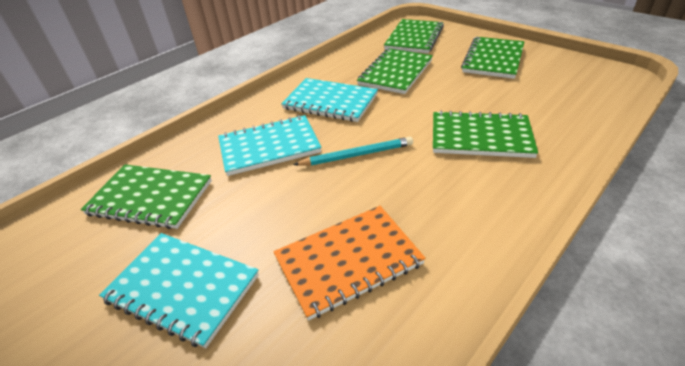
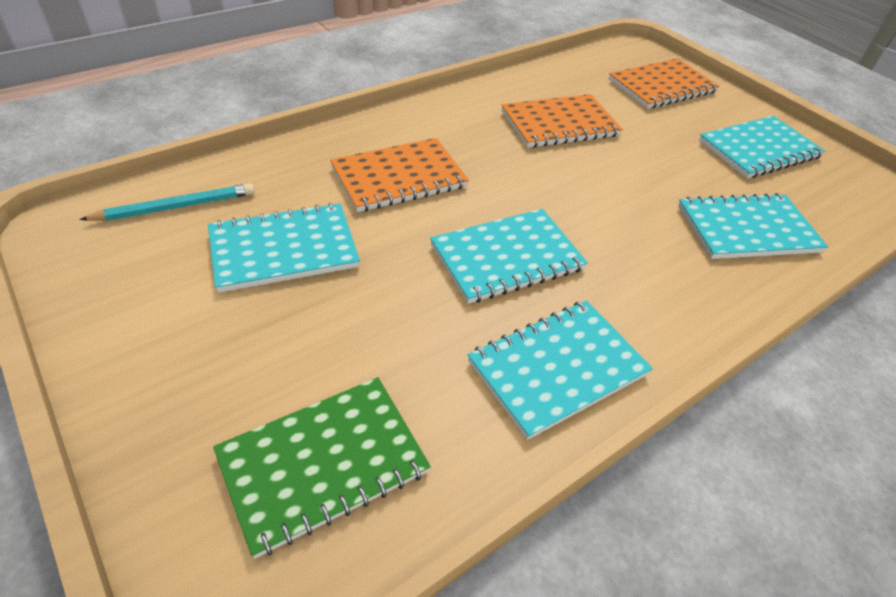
green notebook: [81,164,212,229] [357,48,433,94] [384,19,444,53] [433,110,538,158] [461,37,524,79] = 5 -> [213,377,431,559] = 1
orange notebook: [273,206,426,320] = 1 -> [330,138,469,212] [501,94,623,148] [609,58,719,109] = 3
turquoise notebook: [99,233,259,349] [218,115,322,176] [281,78,378,122] = 3 -> [208,203,360,293] [430,209,588,304] [468,300,653,440] [678,193,828,259] [699,116,825,179] = 5

